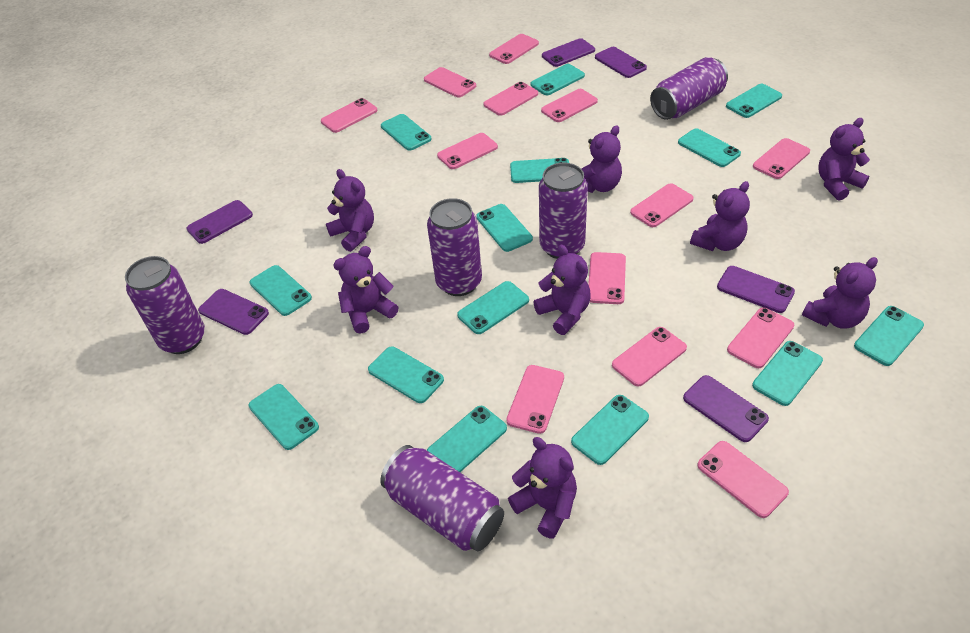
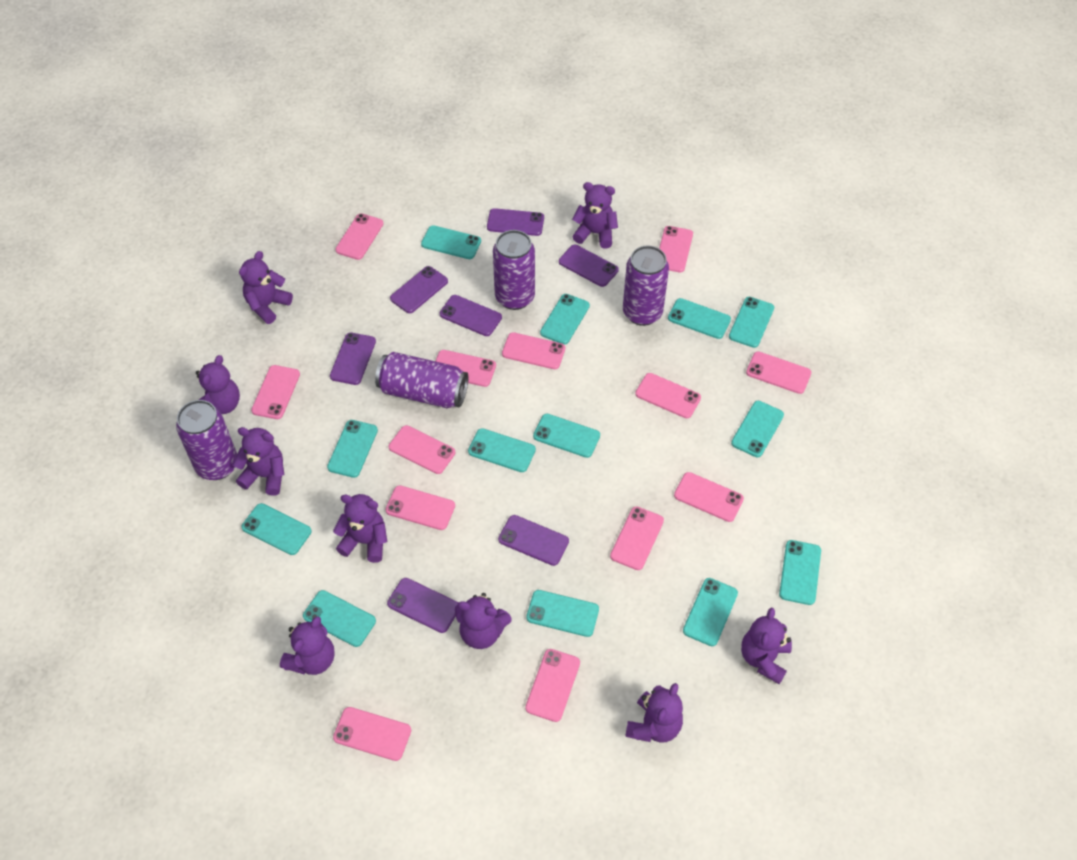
purple can: [125,256,205,354] [380,445,504,551] [427,198,482,296] [539,162,588,259] [650,57,728,120] = 5 -> [176,400,237,480] [375,352,468,408] [493,230,535,310] [623,245,669,326] = 4
purple phone: [186,200,253,244] [198,289,269,335] [542,38,595,67] [595,47,647,78] [683,375,769,442] [717,266,795,313] = 6 -> [330,333,376,385] [387,578,458,633] [390,266,448,313] [440,295,502,336] [487,208,544,236] [498,515,569,566] [559,245,619,287] = 7
purple teddy bear: [326,169,374,252] [333,246,399,334] [508,437,577,539] [534,245,591,335] [582,125,622,193] [690,181,750,251] [802,257,878,329] [818,118,870,201] = 8 -> [196,355,240,414] [233,427,285,496] [239,251,293,324] [280,616,335,675] [333,494,387,563] [455,593,512,649] [572,182,618,248] [625,683,683,743] [741,608,792,684] = 9
turquoise phone: [249,384,319,450] [250,265,312,316] [368,346,444,403] [381,114,432,151] [427,406,507,472] [457,281,529,334] [476,204,533,252] [510,158,569,183] [530,64,585,95] [571,395,649,465] [678,128,741,167] [726,84,782,118] [752,341,823,406] [854,306,924,366] = 14 -> [242,503,312,555] [303,590,376,647] [327,420,378,478] [421,225,481,259] [468,428,536,472] [526,590,599,637] [533,414,600,458] [540,294,590,345] [668,298,731,339] [683,578,738,646] [729,297,774,348] [731,401,784,457] [779,540,821,605] = 13

